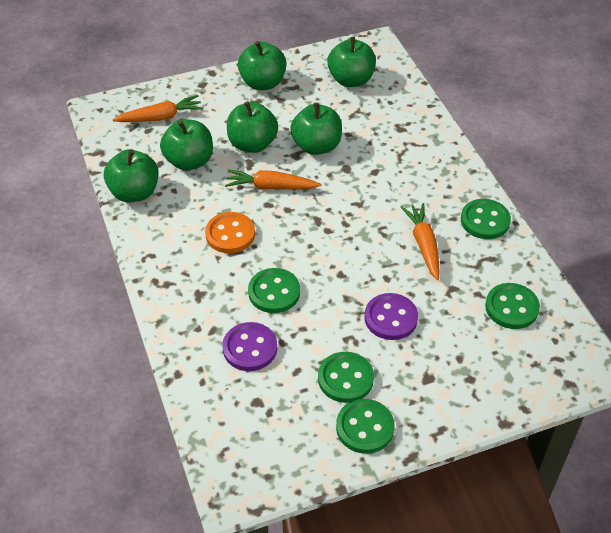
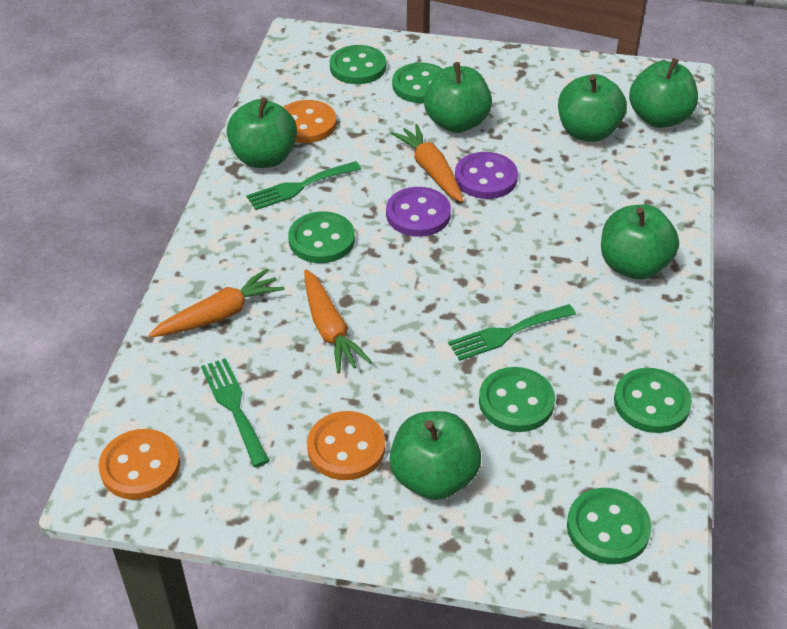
green button: [248,268,300,313] [318,352,374,403] [336,399,395,454] [461,199,511,239] [485,283,540,329] = 5 -> [288,211,355,263] [330,45,386,84] [392,63,443,103] [479,367,555,432] [567,488,652,564] [614,368,692,433] = 6
green fork: none = 0 -> [201,358,270,467] [246,161,361,210] [448,304,576,361] = 3
orange button: [205,212,255,253] = 1 -> [99,429,180,500] [283,100,336,143] [307,411,385,480] = 3

